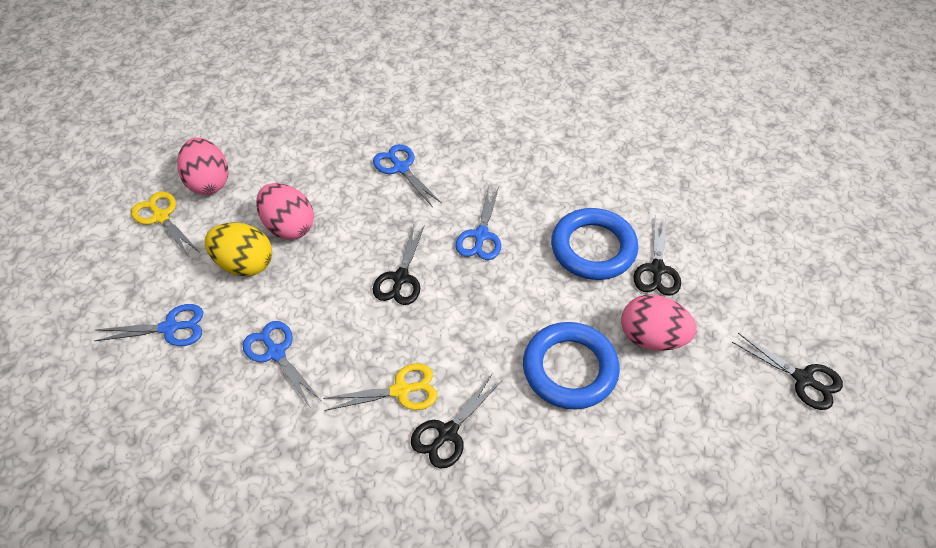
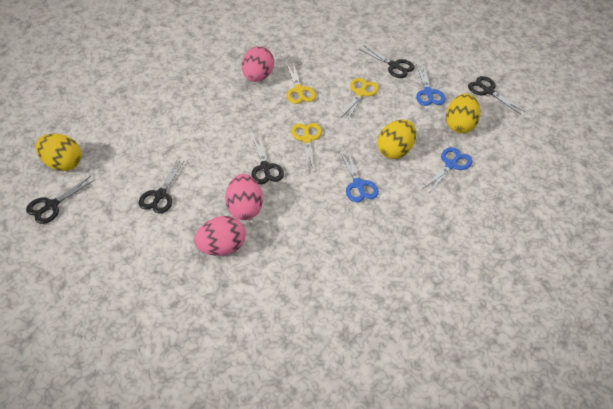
black scissors: [373,225,425,305] [411,375,502,469] [633,217,681,296] [732,333,843,410] = 4 -> [26,176,95,224] [139,160,184,213] [251,135,284,184] [359,45,415,78] [468,76,525,114] = 5
blue ring: [523,322,620,410] [551,208,638,280] = 2 -> none = 0
blue scissors: [95,304,203,346] [243,321,320,407] [373,144,441,207] [456,185,501,260] = 4 -> [340,150,379,202] [416,63,446,106] [424,147,473,193] = 3
yellow egg: [205,223,272,277] = 1 -> [35,134,82,171] [377,119,416,159] [446,93,481,133] = 3
yellow scissors: [131,191,199,257] [323,363,437,411] = 2 -> [286,63,316,104] [291,123,322,172] [341,78,379,119] = 3

